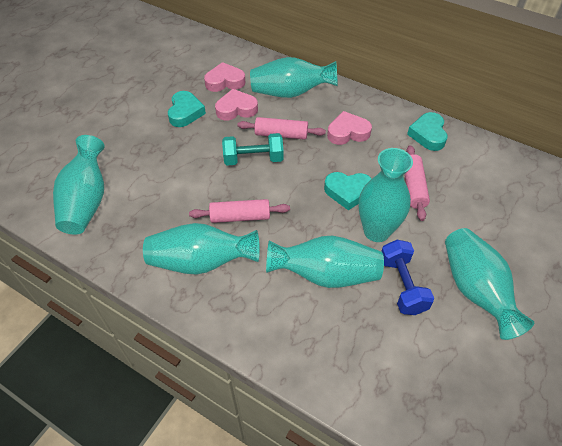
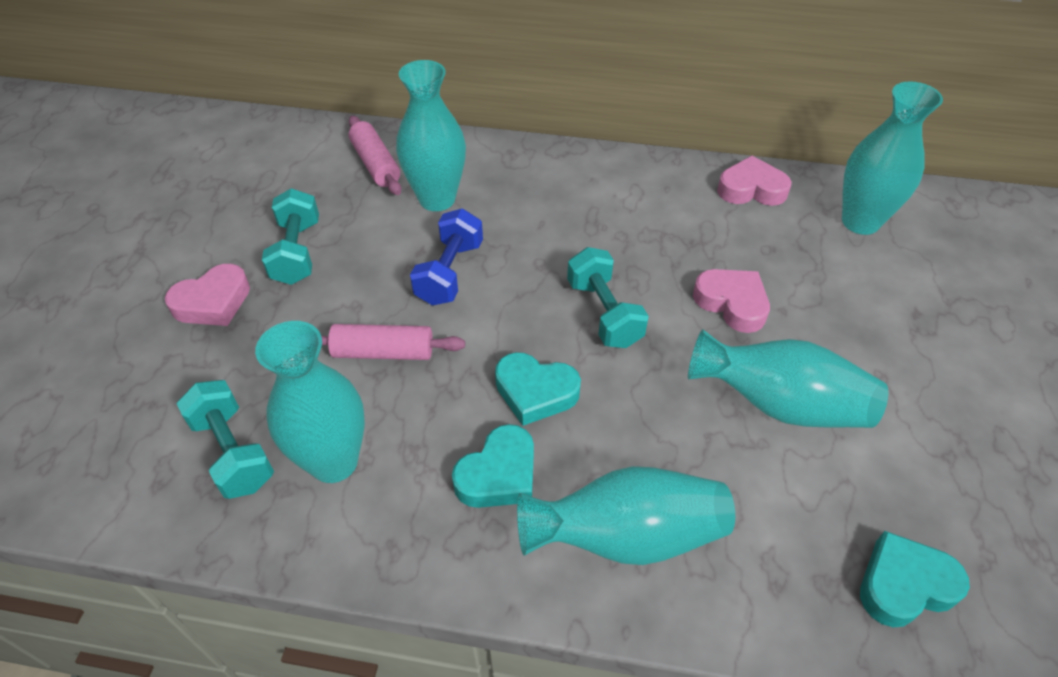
pink rolling pin: [189,199,290,223] [237,117,326,140] [405,145,430,221] = 3 -> [321,324,465,360] [349,116,401,195] = 2
turquoise dumbbell: [222,133,284,166] = 1 -> [176,380,274,499] [262,188,319,285] [567,247,649,348] = 3
turquoise vase: [53,135,105,234] [143,223,260,275] [250,57,338,98] [266,236,384,288] [359,148,413,242] [445,228,534,340] = 6 -> [255,321,365,483] [396,60,466,211] [517,466,735,565] [688,329,888,428] [842,81,943,235] = 5

